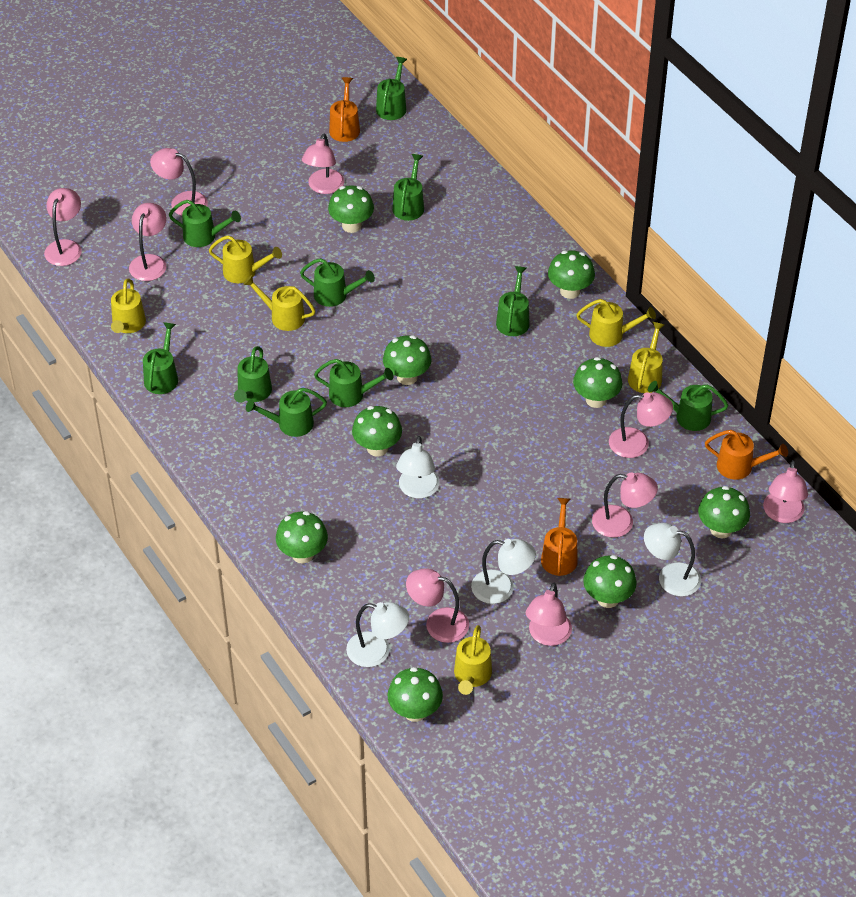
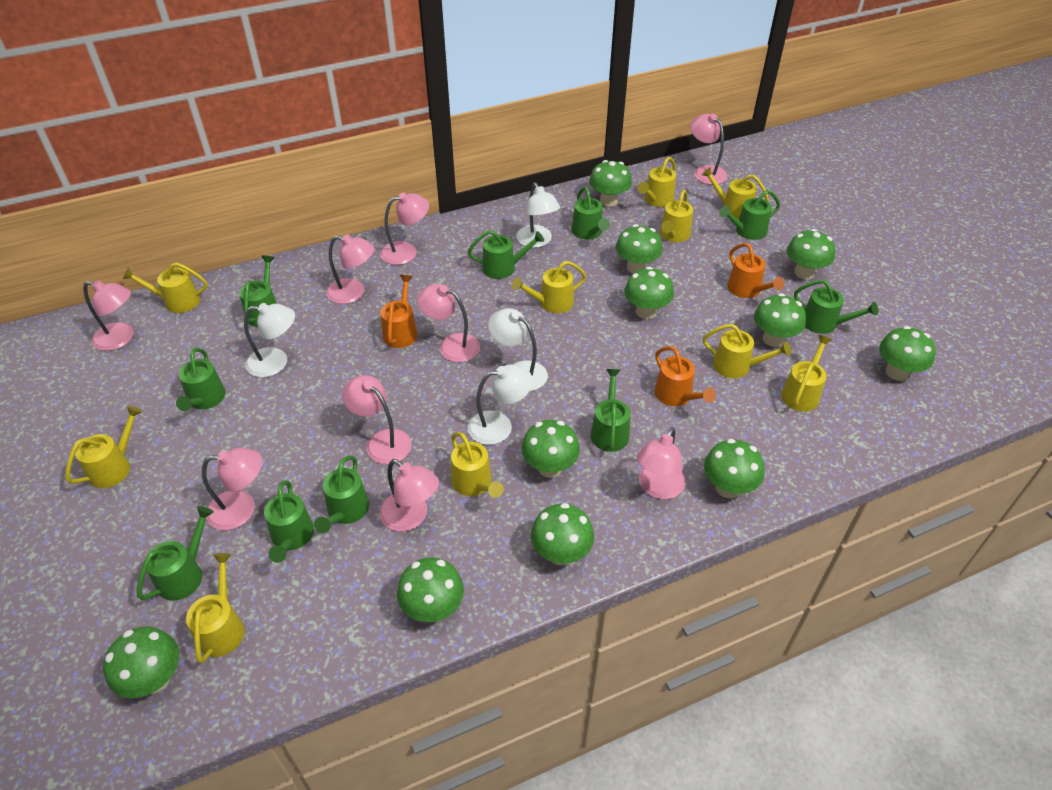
green mushroom: [276,511,328,564] [328,185,374,233] [352,406,402,456] [383,335,431,385] [387,667,443,722] [548,250,595,299] [573,357,623,408] [583,555,636,608] [698,486,750,538] = 9 -> [103,627,179,698] [397,557,464,622] [521,420,580,478] [531,503,594,566] [589,160,632,207] [616,224,662,274] [624,267,674,319] [704,439,764,498] [754,293,806,347] [787,229,835,280] [879,326,936,381] = 11
yellow watering can: [111,279,146,333] [209,235,282,283] [243,275,315,331] [454,625,492,695] [576,299,656,347] [628,322,665,393] = 6 -> [65,406,143,488] [123,263,208,313] [186,553,245,663] [451,432,504,498] [512,261,586,313] [638,157,676,207] [660,190,693,242] [702,167,769,220] [703,324,791,378] [781,335,832,412] = 10

